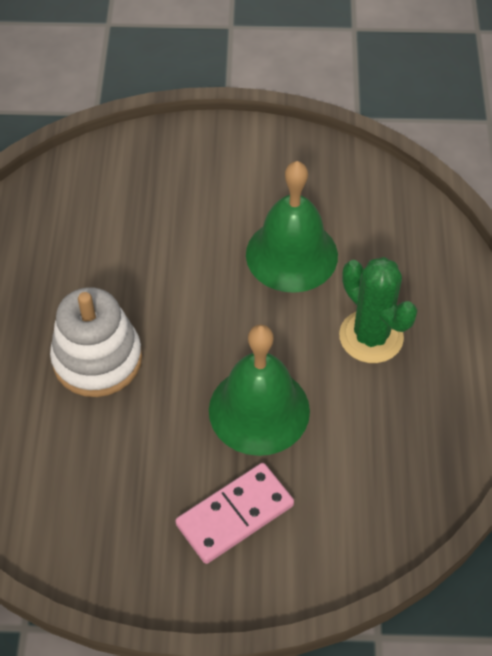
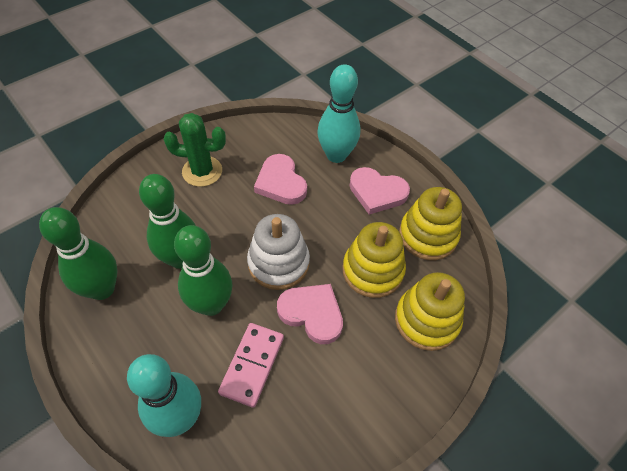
green bell: [209,325,310,456] [246,161,338,293] = 2 -> none = 0
green bowling pin: none = 0 -> [39,207,118,300] [139,174,196,269] [174,225,233,316] = 3
pink heart: none = 0 -> [254,154,307,205] [277,284,343,344] [349,167,410,215] = 3
turquoise bowling pin: none = 0 -> [127,354,201,437] [317,64,360,163] = 2
yellow stacking toy: none = 0 -> [342,222,406,298] [395,272,465,351] [399,187,462,260] = 3

